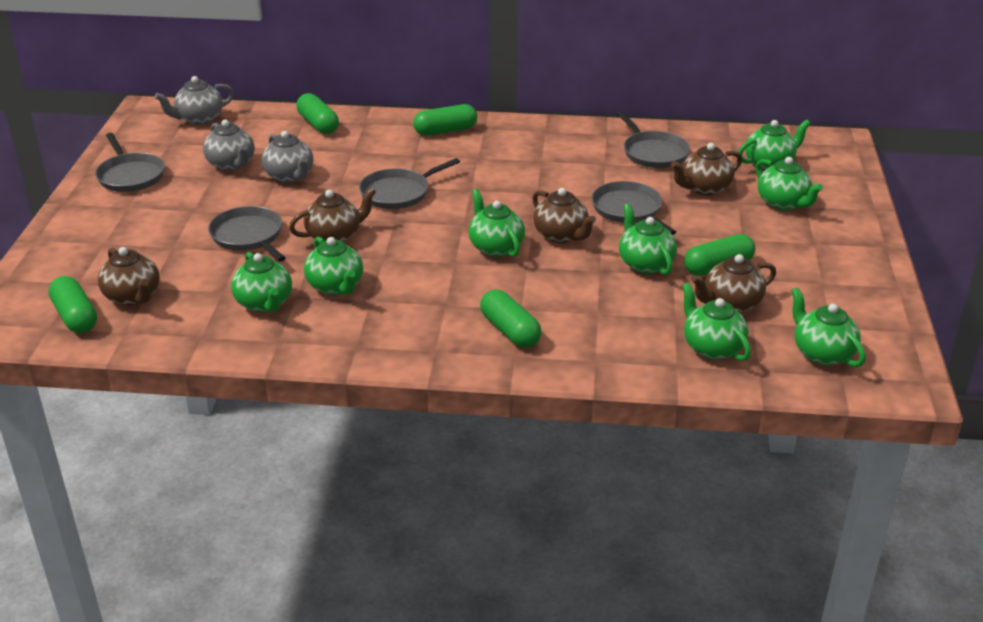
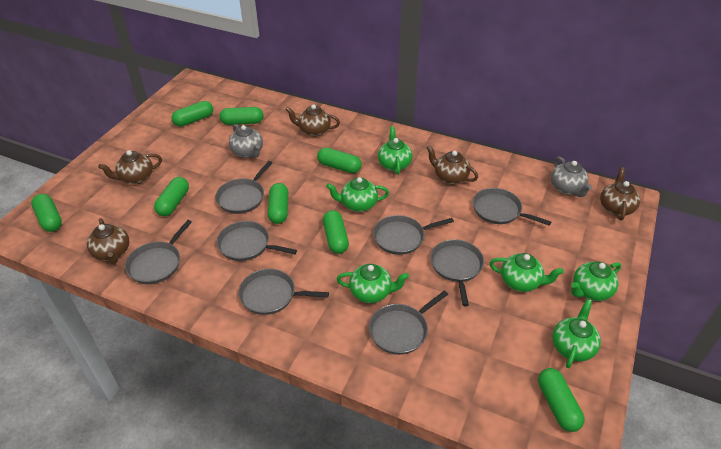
green capsule: [49,276,97,333] [296,93,339,134] [413,104,477,136] [480,290,541,348] [684,234,755,276] = 5 -> [31,194,62,232] [154,177,189,216] [172,101,213,127] [220,107,264,125] [268,183,288,224] [317,148,362,173] [323,210,349,254] [538,368,585,432] = 8
green teapot: [231,252,292,312] [304,237,363,295] [469,189,525,257] [619,203,677,275] [682,282,751,361] [738,119,811,171] [755,157,823,210] [791,287,866,367] = 8 -> [326,177,389,212] [337,264,409,303] [378,126,412,175] [489,253,564,292] [552,299,601,368] [571,262,621,301] = 6
grey pan: [95,133,165,192] [208,206,285,261] [359,158,460,209] [591,181,676,235] [616,111,690,168] = 5 -> [125,220,192,284] [215,161,272,214] [217,221,297,261] [238,269,329,315] [369,291,448,355] [373,215,454,255] [430,239,484,306] [473,188,551,226] = 8
grey teapot: [155,76,234,125] [203,120,255,171] [262,131,314,183] = 3 -> [229,124,263,158] [551,157,592,197] = 2

